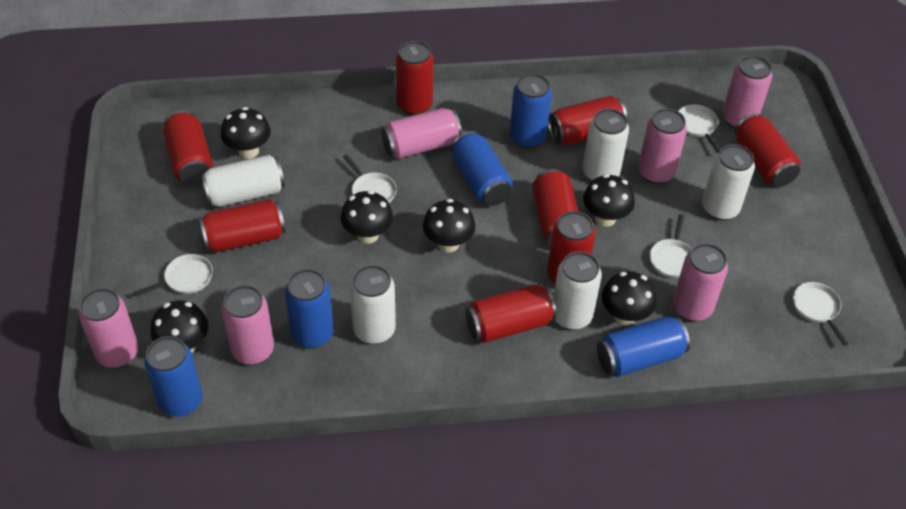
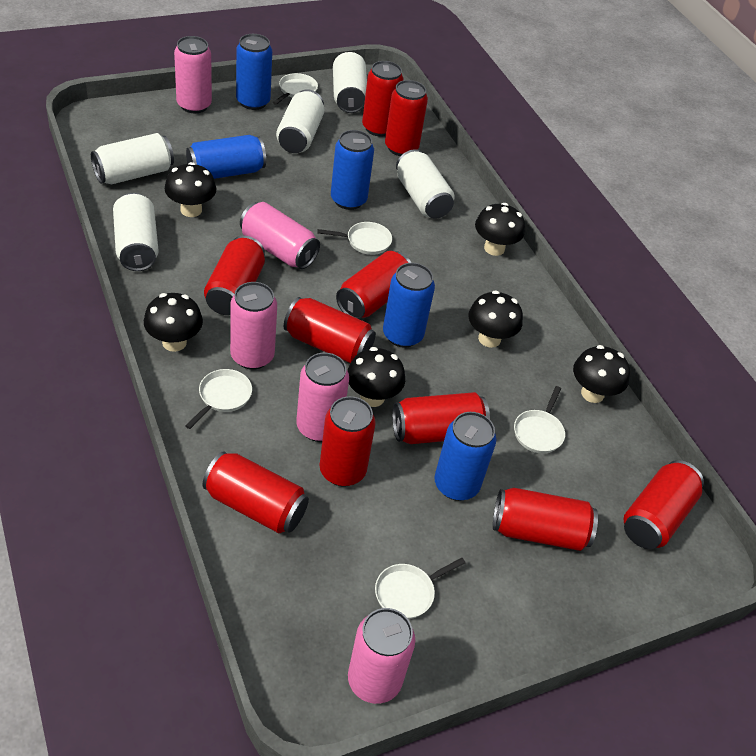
pink can: [79,288,138,368] [222,285,274,365] [381,108,462,159] [638,108,687,184] [673,243,728,321] [722,56,772,128] = 6 -> [174,36,212,113] [230,282,277,370] [240,202,320,269] [296,353,349,442] [348,608,415,704] = 5
red can: [163,110,213,185] [199,199,285,252] [396,41,434,115] [465,285,556,343] [532,169,578,246] [547,211,596,284] [548,96,627,145] [735,113,800,187] = 8 -> [203,451,309,533] [204,235,265,315] [284,297,376,363] [320,396,376,487] [336,251,411,319] [362,61,403,137] [385,80,428,156] [392,392,490,444] [493,488,598,551] [623,460,704,549] = 10

